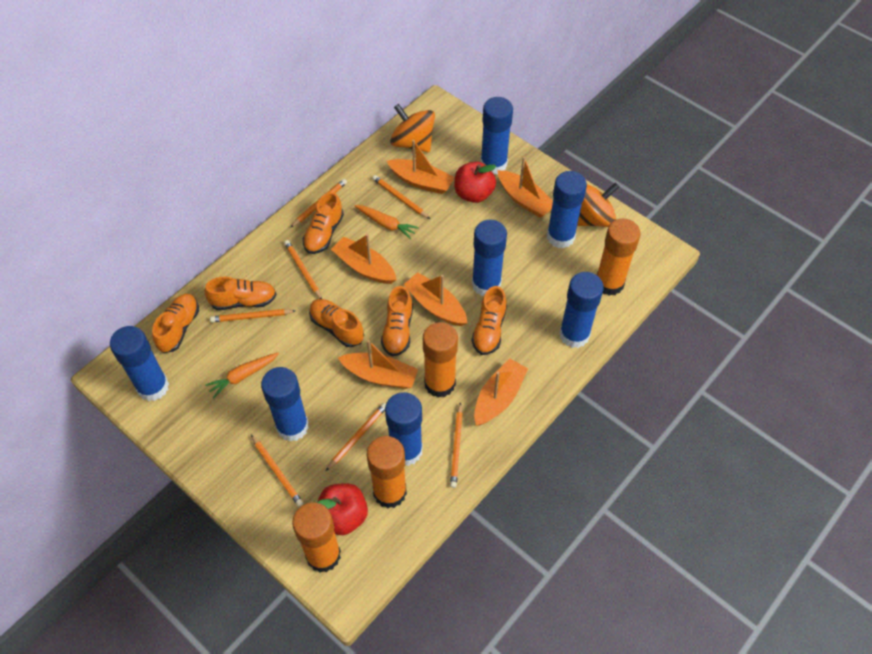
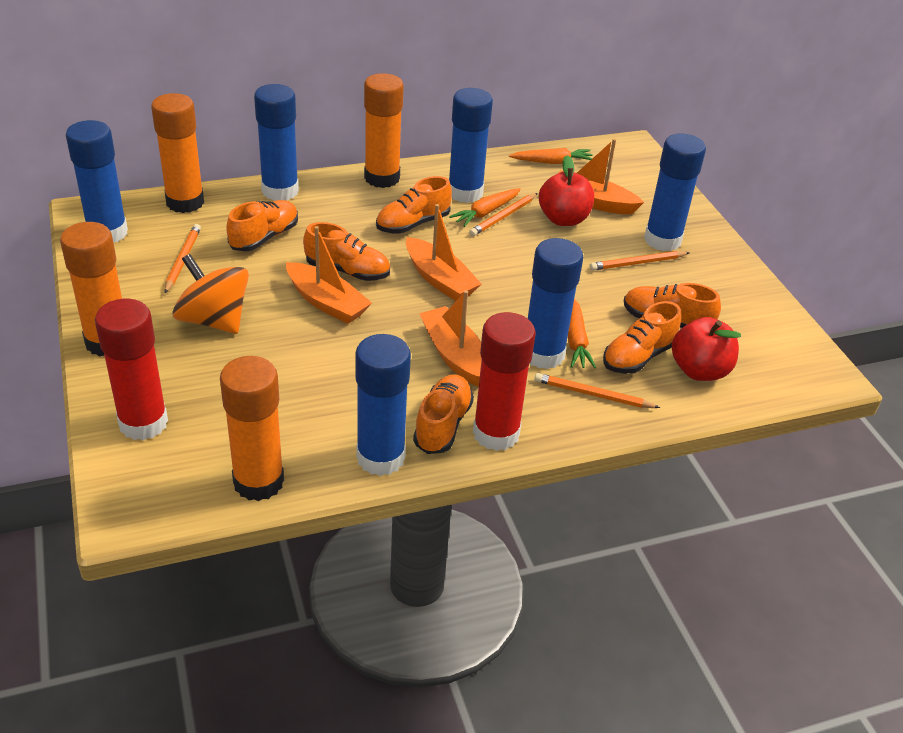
blue glue stick: [110,326,169,401] [261,367,309,442] [385,392,423,466] [472,219,507,296] [480,97,513,174] [547,171,587,248] [559,272,604,348] = 7 -> [66,120,128,242] [254,84,299,201] [355,334,411,476] [449,88,493,203] [528,238,583,369] [644,134,706,251] = 6
orange boat: [331,234,397,284] [338,340,418,389] [387,140,455,194] [403,272,467,326] [474,358,528,426] [498,157,553,218] = 6 -> [286,226,372,324] [406,204,481,301] [419,290,482,386] [559,139,644,214] = 4
orange carrot: [205,353,279,398] [355,205,419,239] = 2 -> [449,188,521,227] [509,148,593,164] [568,299,596,368] = 3
orange pencil: [210,309,295,322] [251,435,303,506] [284,240,322,299] [290,179,347,228] [326,403,386,471] [372,175,430,219] [450,402,463,488] = 7 -> [164,224,201,293] [469,193,538,236] [535,373,660,408] [589,251,690,271] = 4
orange spinning top: [390,104,435,152] [577,183,619,227] = 2 -> [172,254,249,334] = 1
red glue stick: none = 0 -> [95,299,168,440] [473,312,536,451] = 2

